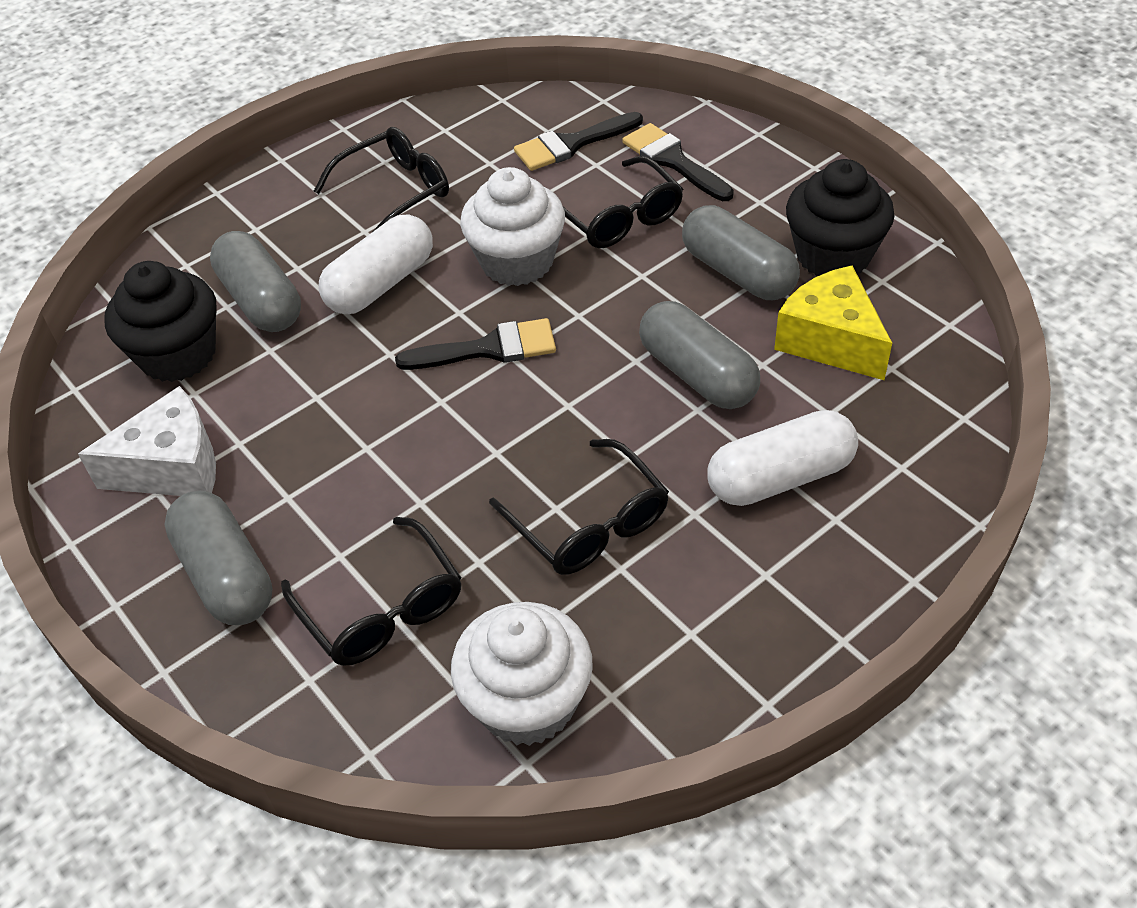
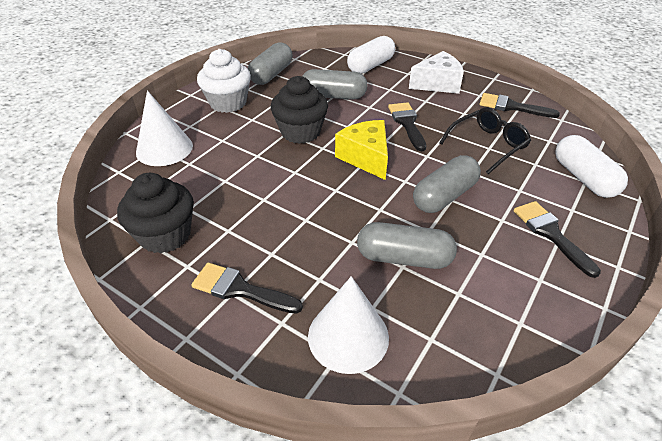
black brush: [395,318,556,370] [514,112,643,171] [622,123,734,201] = 3 -> [191,263,303,314] [388,102,426,151] [480,93,560,118] [514,201,601,278] = 4
black glasses: [281,517,461,666] [314,127,449,231] [489,439,669,575] [563,156,683,248] = 4 -> [439,107,531,174] = 1
white cone: none = 0 -> [136,90,193,166] [308,276,389,374] = 2
white cupcake: [451,602,593,746] [460,167,565,286] = 2 -> [197,49,251,113] = 1

